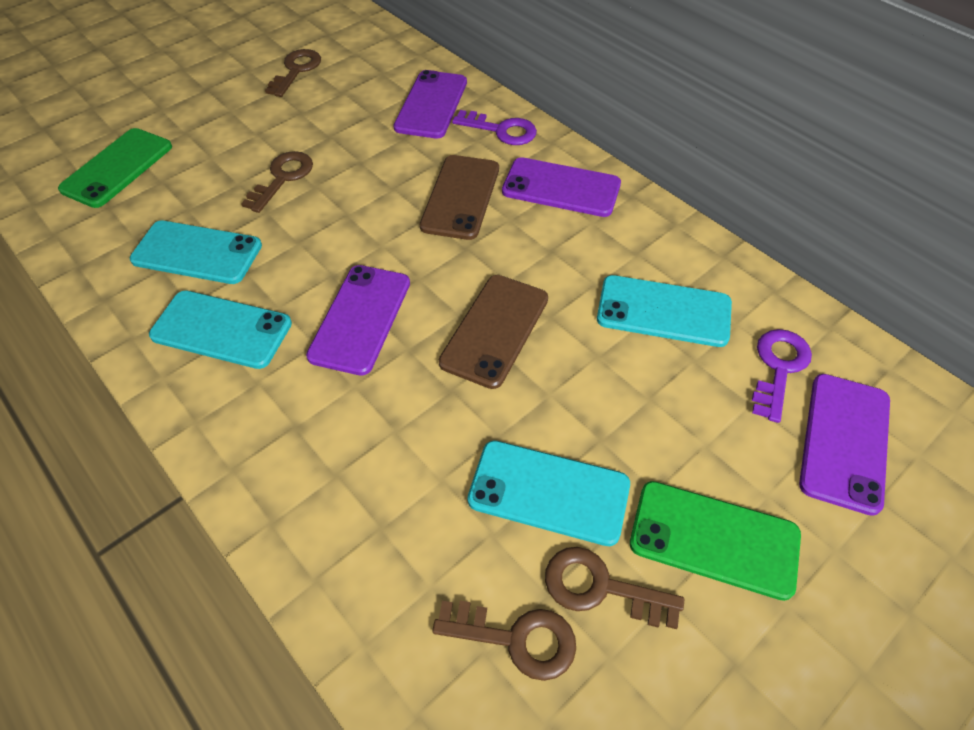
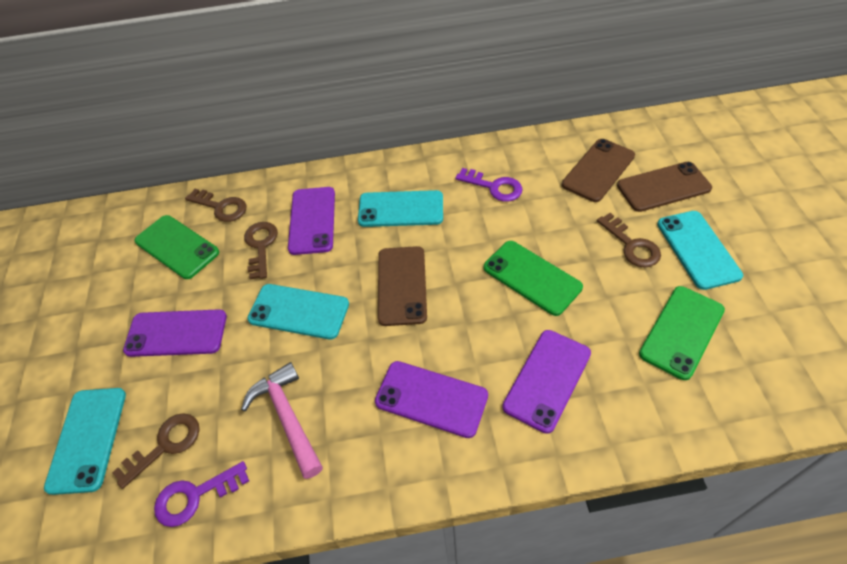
brown phone: [420,155,499,240] [439,275,548,389] = 2 -> [378,246,427,326] [562,139,635,202] [617,162,712,212] = 3
green phone: [58,128,172,208] [630,481,801,601] = 2 -> [135,215,219,279] [484,241,583,316] [639,286,725,380] = 3
pink hammer: none = 0 -> [241,362,323,479] = 1

